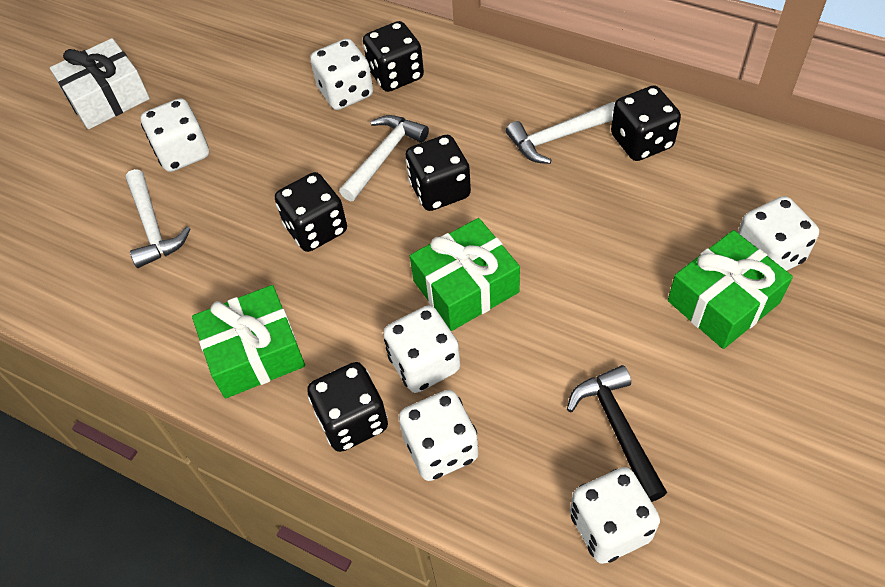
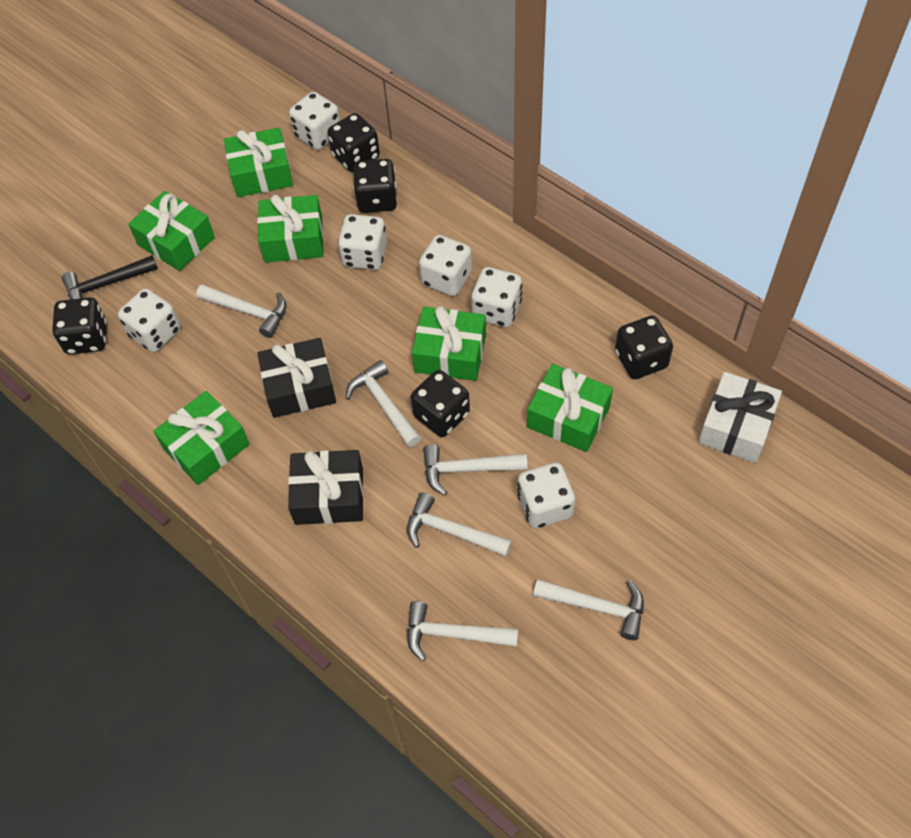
black gift: none = 0 -> [257,338,336,418] [288,450,364,525] = 2
green gift: [192,285,305,398] [410,218,520,331] [668,230,793,349] = 3 -> [128,191,215,271] [153,391,250,485] [224,128,293,197] [257,194,324,263] [412,306,486,381] [527,364,613,452] = 6
white hammer: [126,169,191,268] [339,115,429,201] [506,102,615,164] = 3 -> [196,284,287,338] [346,360,421,447] [407,493,512,556] [407,601,518,661] [423,444,527,496] [533,579,644,640] = 6

